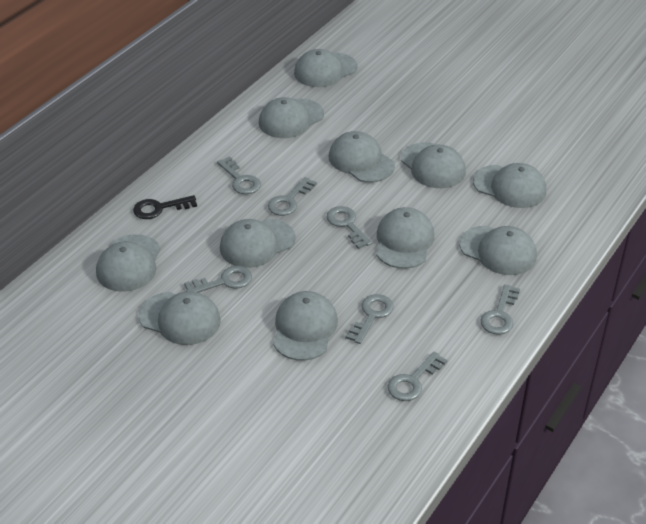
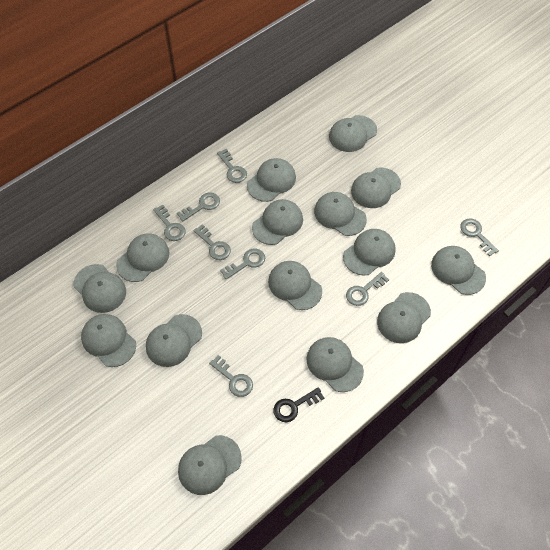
grey cap: [96,234,161,292] [138,291,221,345] [220,219,296,268] [259,97,324,138] [273,291,338,361] [294,49,358,87] [329,131,395,183] [376,207,434,269] [401,142,466,188] [459,226,537,275] [473,163,546,208] = 11 -> [74,264,126,313] [81,314,136,367] [116,233,169,282] [146,314,202,367] [178,435,242,495] [247,158,296,202] [252,199,303,245] [268,261,322,310] [306,337,364,392] [314,192,367,236] [329,115,377,152] [343,229,396,276] [351,167,401,208] [377,292,431,343] [431,246,486,295] = 15
grey key: [184,266,252,293] [217,156,261,194] [268,177,317,216] [327,206,372,249] [345,294,394,344] [388,351,447,401] [480,284,520,335] = 7 -> [153,205,186,241] [177,192,220,222] [193,224,231,260] [209,355,253,397] [217,149,247,183] [220,248,265,279] [346,272,389,306] [460,218,499,256] = 8

